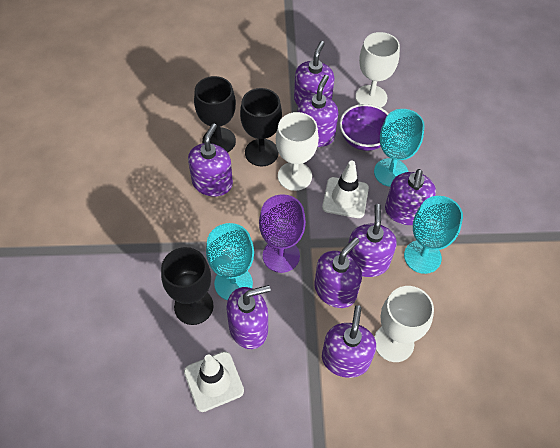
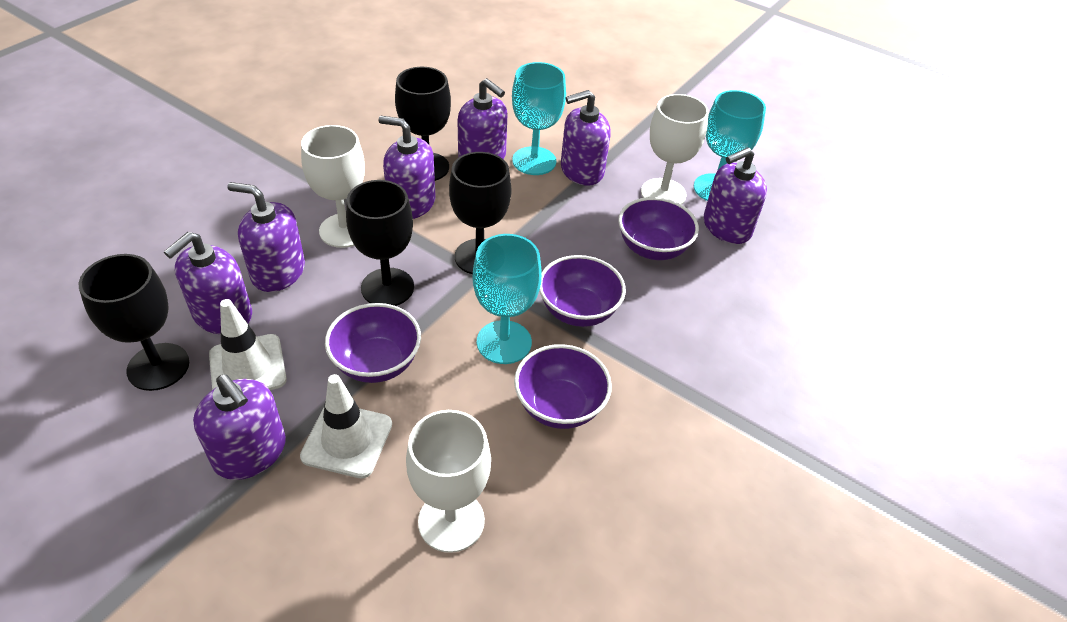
black goblet: [161,247,214,325] [194,76,236,152] [240,88,282,166] = 3 -> [79,254,189,391] [346,180,414,306] [395,67,451,181] [449,152,511,274] = 4
purple bowl: [340,104,389,151] = 1 -> [325,303,421,383] [514,344,612,429] [539,255,626,327] [618,197,699,260] = 4
purple goblet: [259,194,306,273] = 1 -> none = 0
purple soap dispenser: [188,123,233,197] [227,285,271,349] [294,41,334,105] [297,75,338,147] [315,237,362,308] [322,305,376,378] [348,204,397,277] [385,169,436,225] = 8 -> [164,232,252,334] [193,374,286,480] [228,182,305,292] [378,116,436,219] [458,78,508,159] [561,90,611,186] [704,147,767,244] = 7

